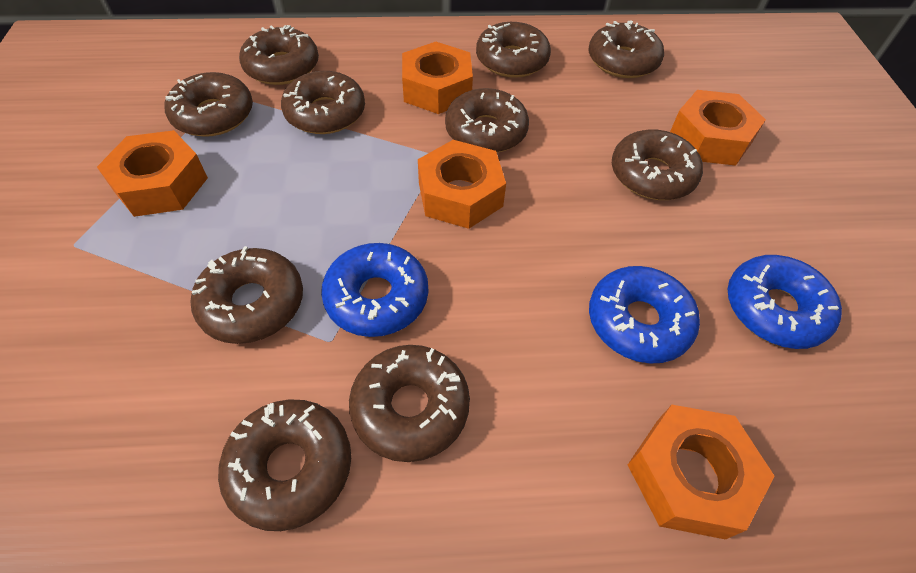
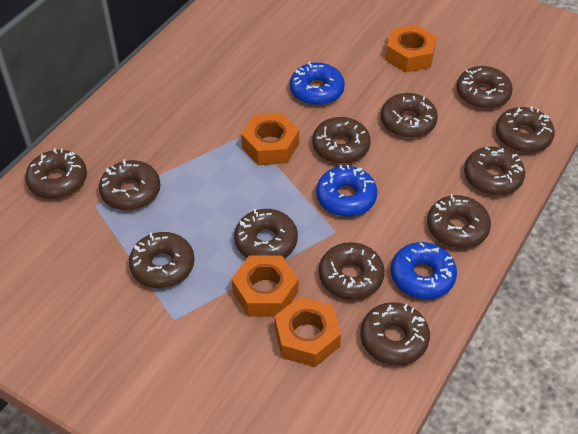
brown donut: [165,72,253,137] [191,246,303,344] [218,399,351,531] [239,25,319,85] [281,71,365,134] [349,345,470,462] [445,88,529,153] [476,22,551,78] [589,21,664,78] [612,129,703,200] = 10 -> [25,148,87,199] [99,159,160,210] [129,232,195,288] [234,209,298,258] [312,117,371,164] [319,242,385,300] [360,302,430,365] [381,93,438,138] [427,194,491,248] [456,66,513,109] [464,147,525,196] [496,106,555,153] = 12
orange nut: [97,130,208,217] [402,42,473,114] [418,140,506,229] [628,405,775,540] [670,90,766,166] = 5 -> [232,255,298,316] [241,113,299,165] [275,297,341,367] [386,25,437,73] = 4

